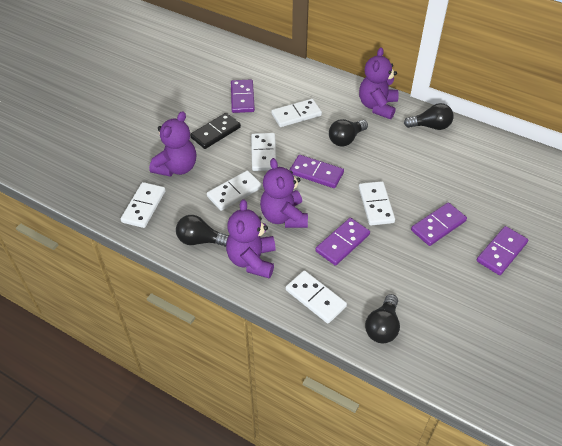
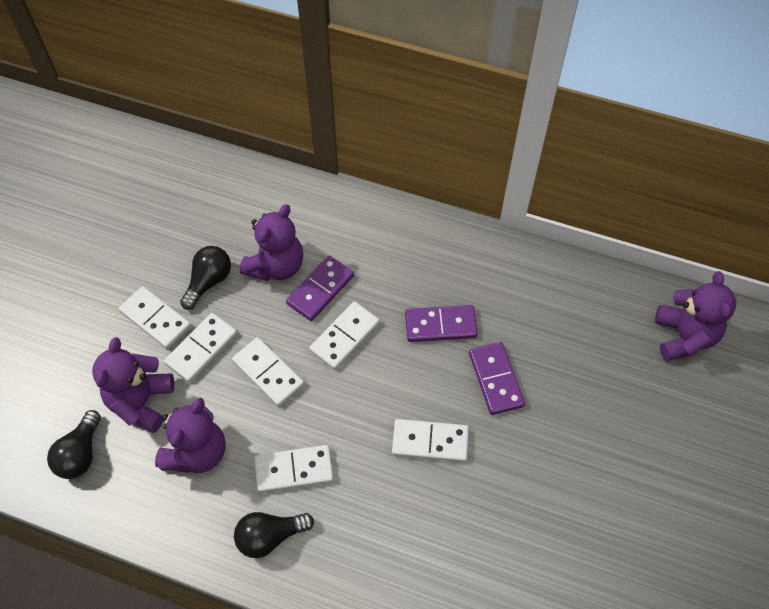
black domino: [190,113,241,149] = 1 -> none = 0
black light bulb: [176,215,229,247] [329,119,368,147] [365,294,400,343] [404,103,454,130] = 4 -> [47,410,101,479] [180,246,231,310] [234,512,314,558] = 3
purple domino: [231,80,255,113] [289,155,344,188] [316,218,370,266] [411,203,467,246] [477,226,528,275] = 5 -> [286,256,354,321] [405,305,478,342] [469,342,525,415] = 3

